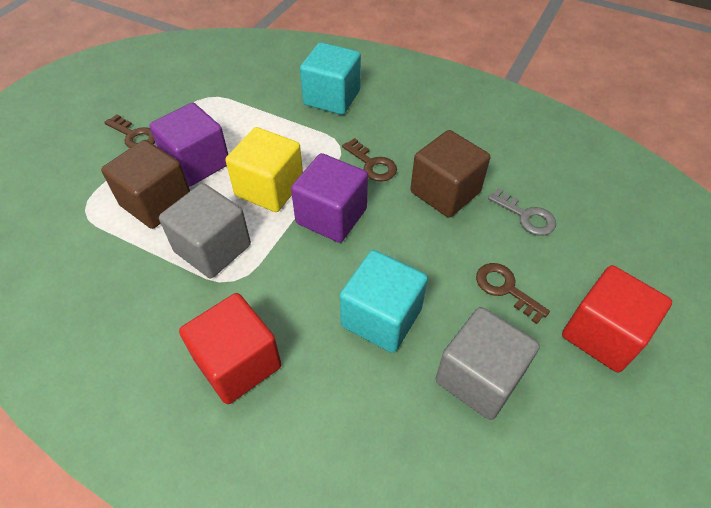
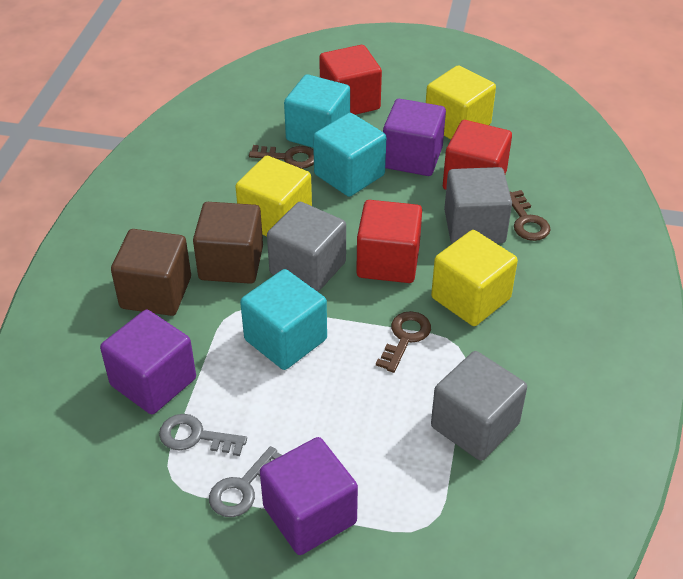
grey cube: [159,183,251,278] [435,307,540,420] = 2 -> [267,202,346,292] [431,351,527,461] [444,167,512,244] = 3
grey key: [488,188,556,236] = 1 -> [159,414,247,456] [209,446,282,517] = 2
purple cube: [149,103,228,187] [291,153,368,243] = 2 -> [100,310,196,414] [260,437,358,555] [383,99,446,176] = 3
red cube: [179,293,281,404] [562,265,672,373] = 2 -> [319,45,382,115] [356,200,422,283] [443,120,512,190] = 3
turquoise cube: [300,42,361,115] [340,250,428,353] = 2 -> [240,269,327,370] [284,74,350,148] [313,113,386,197] = 3
yellow cube: [226,127,303,212] = 1 -> [235,156,312,236] [426,65,496,139] [431,230,518,326] = 3

